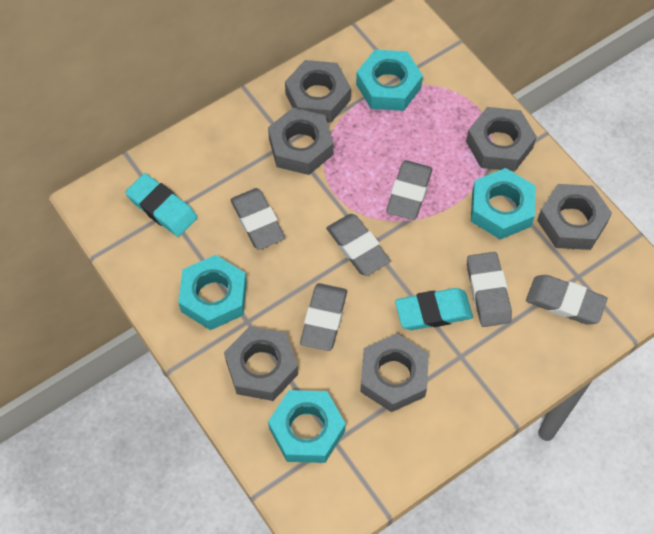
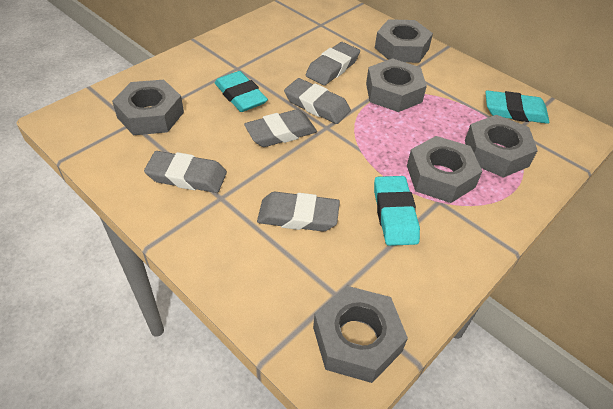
grey eraser: [231,188,285,250] [300,283,347,351] [326,214,391,276] [386,160,432,220] [467,252,512,327] [526,275,608,325] = 6 -> [144,151,227,193] [244,109,317,147] [257,192,340,232] [284,78,351,124] [306,42,360,85] = 5
turquoise eraser: [125,173,197,237] [395,288,473,330] = 2 -> [215,71,268,112] [374,176,420,246] [485,90,549,124] = 3
turquoise nut: [178,255,247,330] [268,390,346,463] [356,50,423,111] [471,168,535,240] = 4 -> none = 0

